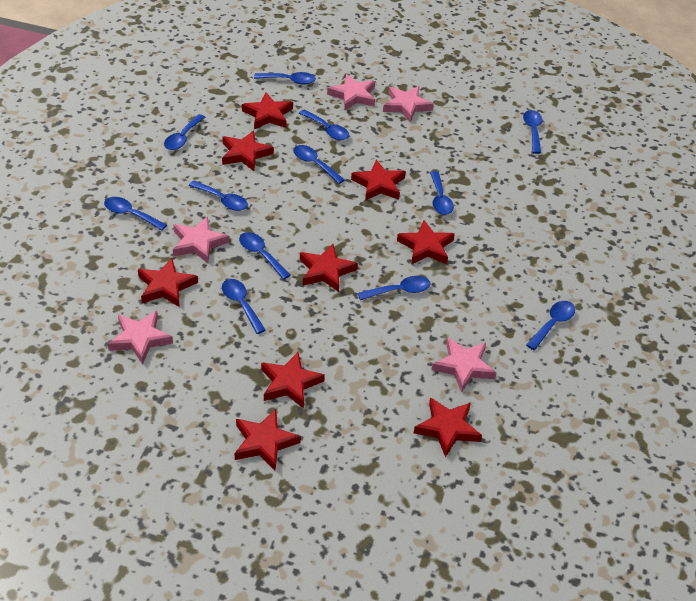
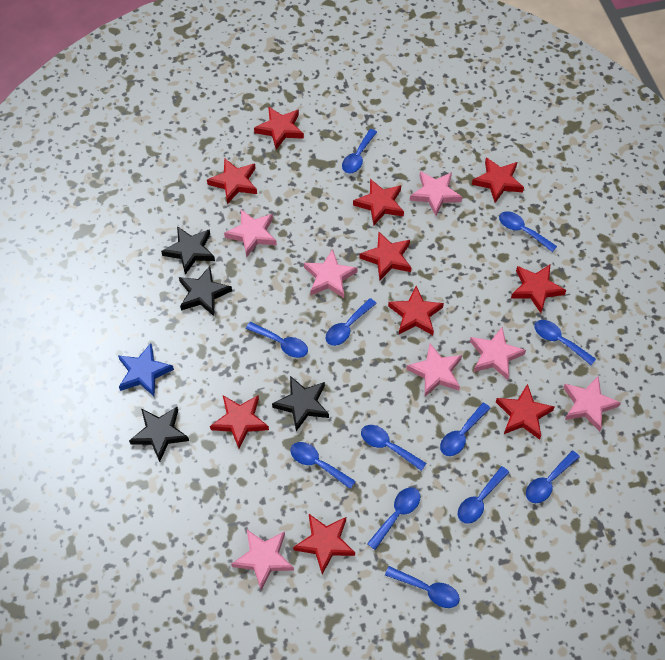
black star: none = 0 -> [129,407,189,462] [161,226,215,274] [179,266,232,316] [272,376,329,431] = 4
blue star: none = 0 -> [118,343,174,396] = 1
pink star: [108,311,173,364] [173,216,229,263] [327,74,375,110] [383,86,434,123] [431,338,497,393] = 5 -> [224,209,277,257] [231,530,294,590] [304,249,358,298] [406,343,462,396] [410,171,462,216] [470,327,526,380] [563,376,621,432] = 7
red star: [138,258,198,307] [222,130,274,171] [235,409,301,470] [242,93,293,129] [261,352,325,409] [300,244,358,292] [351,160,406,201] [397,220,455,264] [414,397,482,457] = 9 -> [207,158,257,204] [210,395,269,449] [254,106,304,150] [293,514,355,574] [353,179,404,225] [360,232,412,281] [388,286,444,335] [472,157,524,203] [496,384,555,440] [511,264,566,313] = 10

